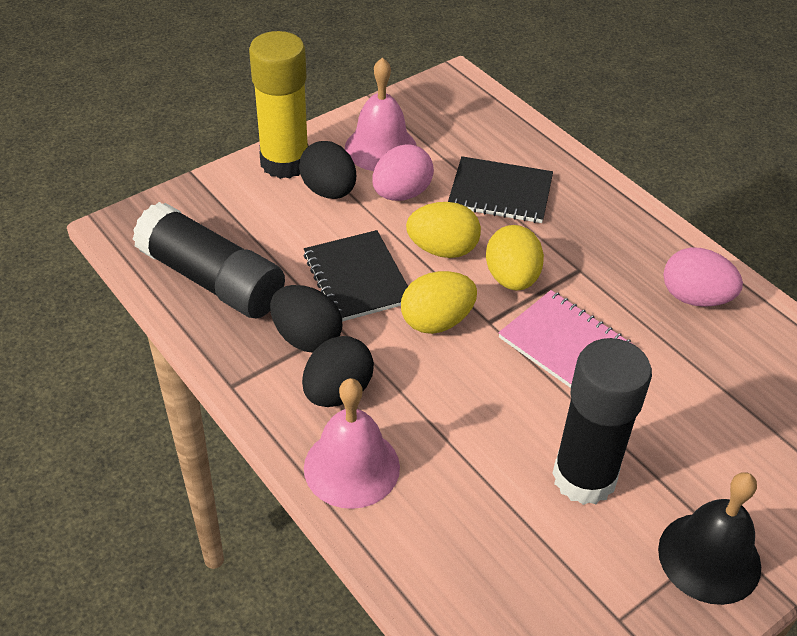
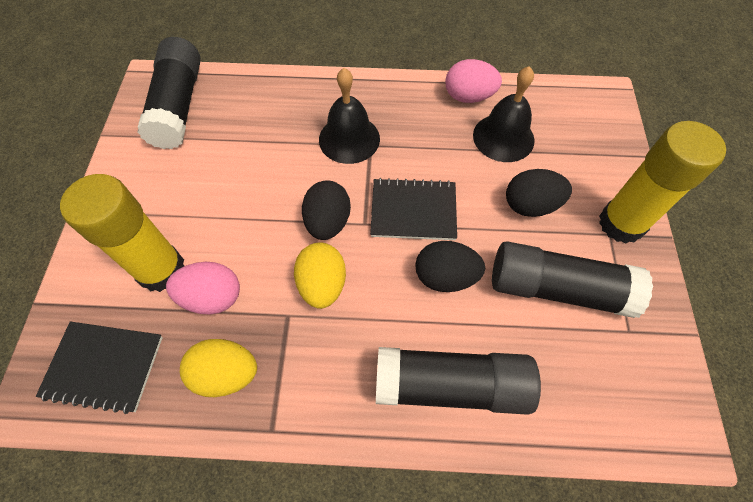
black bell: [658,472,761,605] = 1 -> [319,68,380,164] [473,66,535,162] = 2
black glue stick: [132,202,285,318] [552,338,652,505] = 2 -> [137,37,201,149] [376,347,541,415] [492,241,653,318] = 3
pink bell: [304,378,400,509] [345,57,417,171] = 2 -> none = 0
pink notebook: [498,290,634,388] = 1 -> none = 0
yellow egg: [401,271,477,334] [406,202,481,258] [486,225,544,291] = 3 -> [180,339,257,397] [294,243,346,309] = 2
yellow glue stick: [249,31,309,179] = 1 -> [60,174,184,292] [599,121,726,244] = 2

